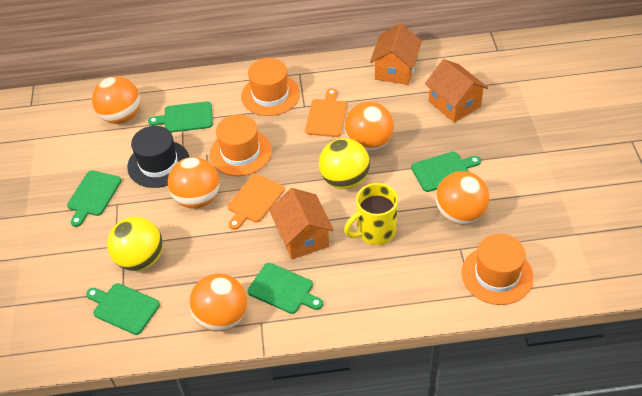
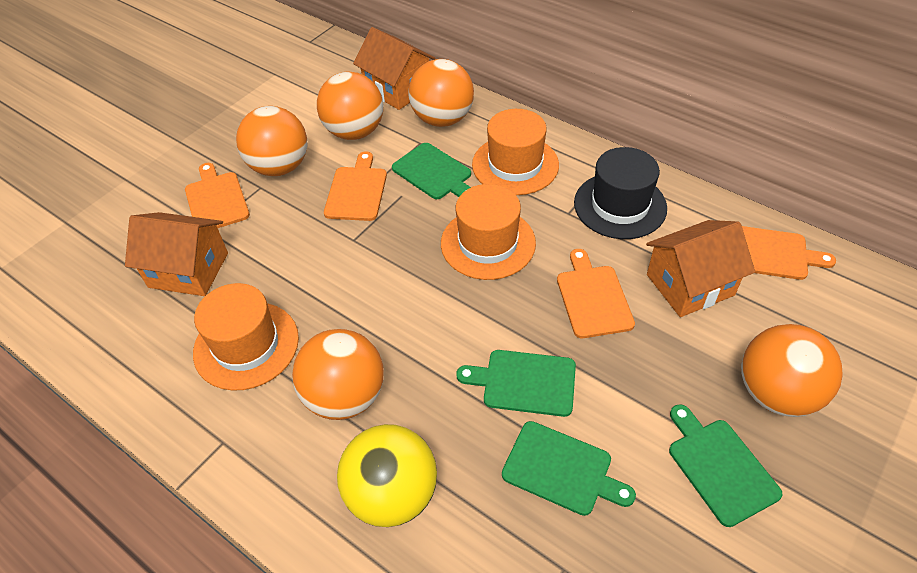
green cutting board: [67,170,121,227] [86,283,160,335] [148,101,213,133] [248,263,323,314] [411,151,481,192] = 5 -> [392,143,471,199] [456,350,576,417] [502,421,636,516] [669,404,783,527] = 4
orange cutting board: [228,174,284,230] [305,88,347,137] = 2 -> [185,163,250,228] [324,151,387,221] [557,249,635,338] [742,226,836,280] = 4
yellow ball: [107,217,163,271] [319,138,370,189] = 2 -> [337,424,437,527] = 1
yellow mug: [344,183,398,245] = 1 -> none = 0

